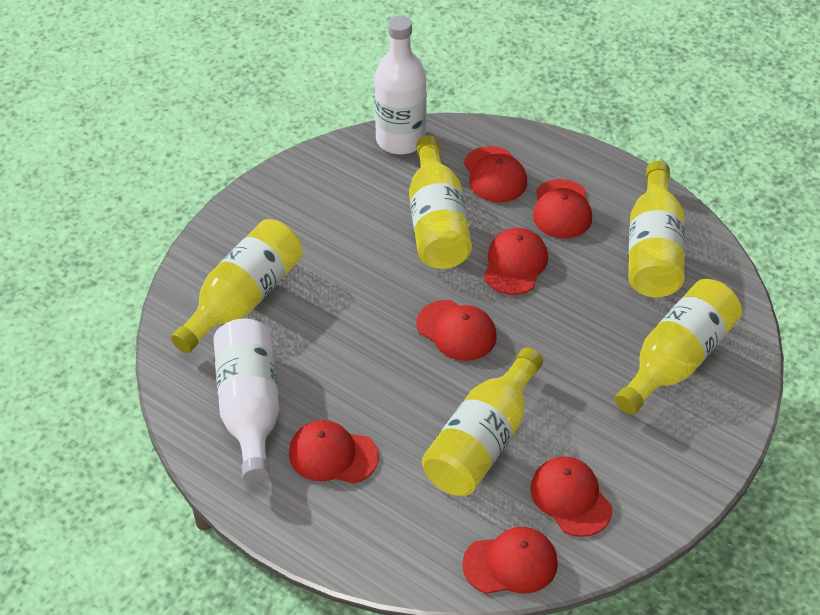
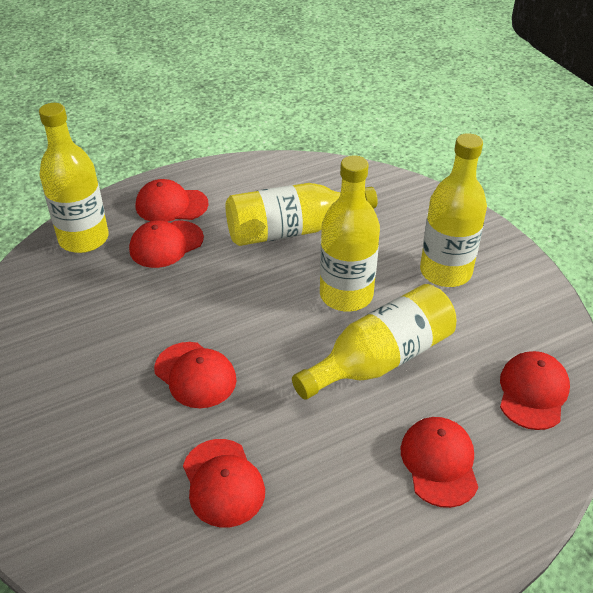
red cap: [289,420,379,484] [417,300,497,361] [462,527,558,594] [464,146,527,203] [484,228,548,295] [530,457,612,537] [533,179,592,239] = 7 -> [129,221,204,268] [136,179,208,222] [154,342,237,408] [183,439,265,527] [400,417,478,508] [500,351,570,430] = 6
white bottle: [213,318,279,484] [374,15,427,154] = 2 -> none = 0

